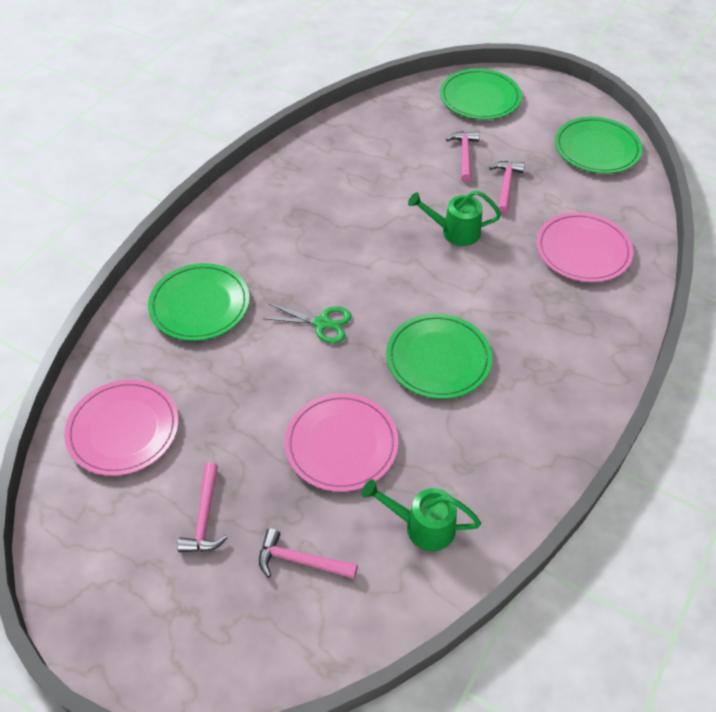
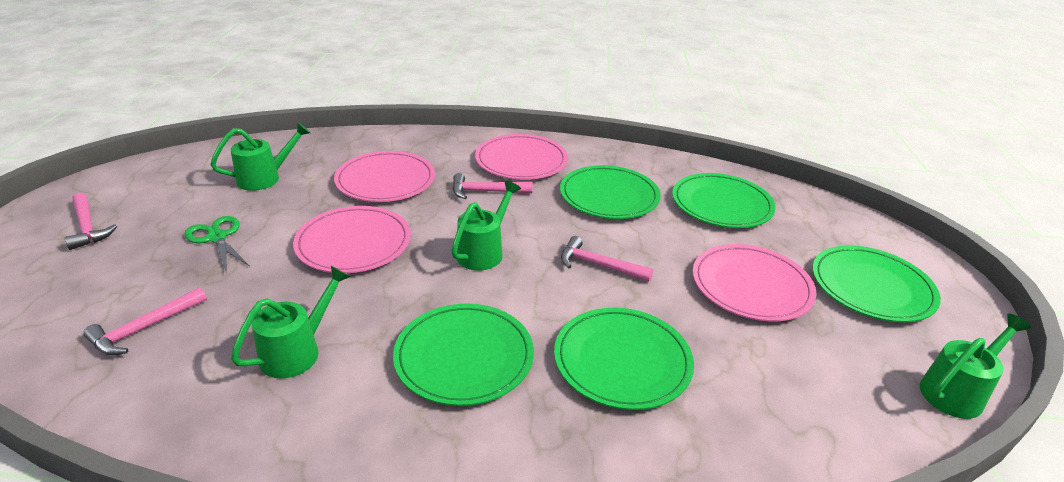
green plate: [148,263,250,341] [386,314,492,399] [440,69,522,120] [555,117,642,174] = 4 -> [393,304,534,406] [554,308,694,410] [560,165,661,219] [672,173,776,228] [812,245,941,322] = 5
green watering can: [361,479,481,551] [408,190,501,246] = 2 -> [210,122,311,191] [231,266,351,378] [451,180,521,270] [920,313,1031,419] = 4
pink plate: [64,380,179,476] [284,393,398,492] [536,212,633,282] = 3 -> [293,206,411,273] [334,151,435,202] [475,134,568,180] [693,244,817,321] = 4

